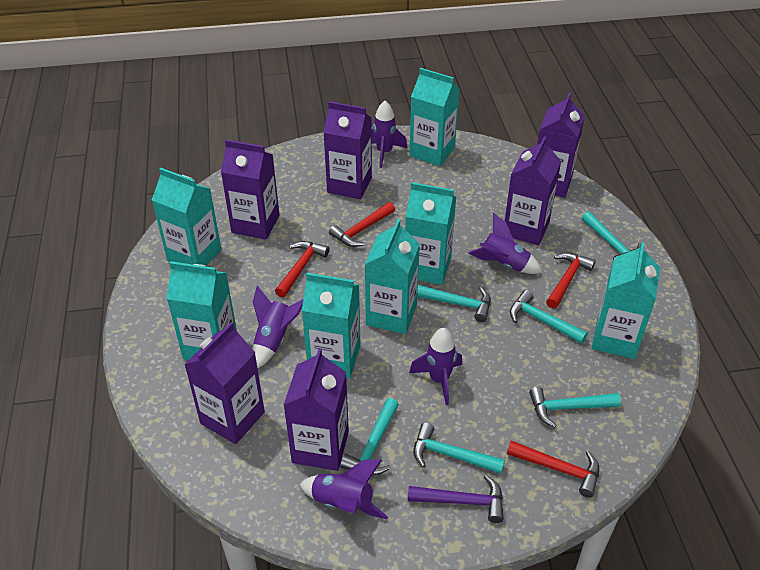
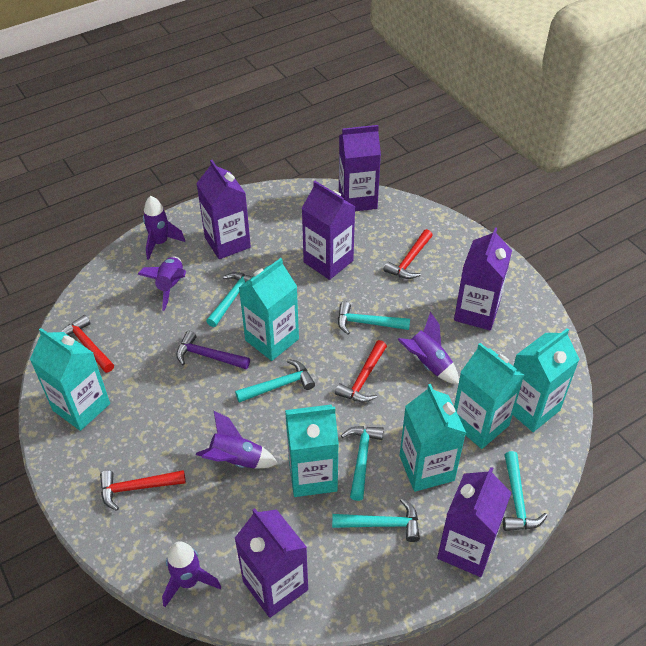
turquoise carton: [152,168,221,266] [167,261,237,360] [302,273,360,378] [364,219,420,334] [405,182,456,285] [409,68,460,166] [592,242,660,359] = 7 -> [30,328,110,431] [239,258,299,361] [285,405,339,497] [399,384,466,492] [454,343,524,449] [513,328,580,432] = 6

